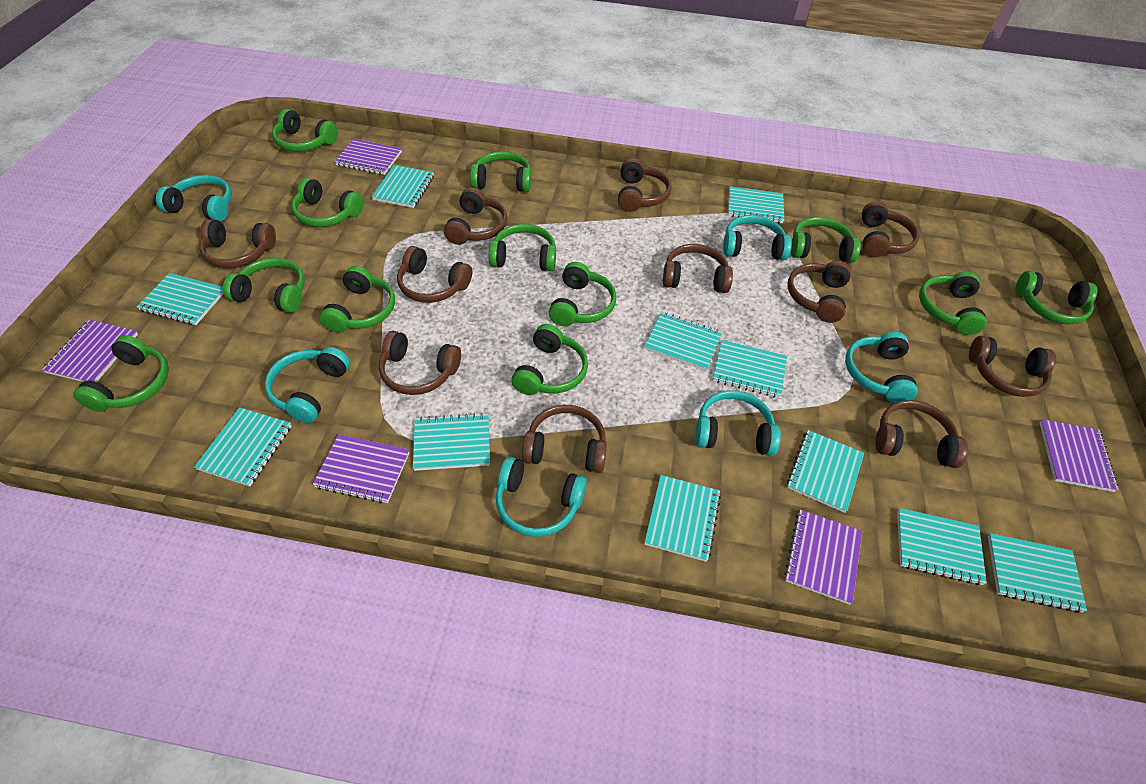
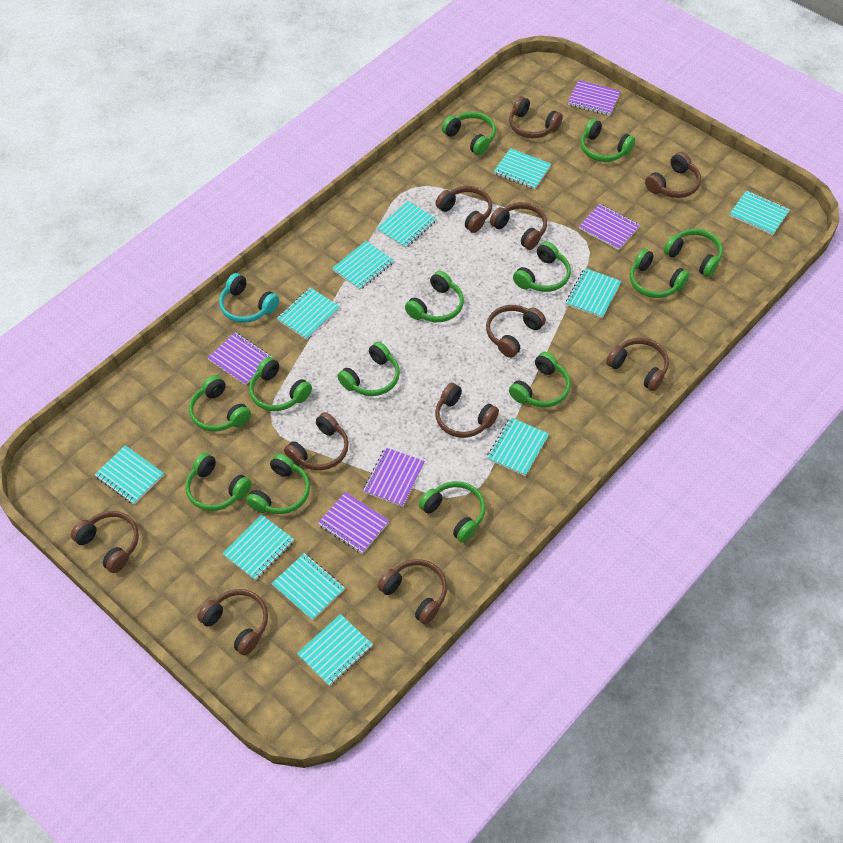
green headphones: [73,335,169,412] [223,258,305,313] [272,109,338,152] [292,178,363,227] [320,266,395,333] [470,151,531,192] [489,224,556,271] [511,324,588,395] [548,262,616,326] [791,217,861,263] [919,271,987,335] [1016,271,1098,325] = 12 -> [185,453,252,511] [189,375,251,432] [246,454,310,514] [249,357,312,411] [337,342,400,396] [405,271,464,322] [419,481,485,543] [442,112,496,155] [509,352,571,407] [513,242,571,292] [580,119,635,162] [630,249,689,298] [664,229,723,277] = 13
turquoise headphones: [156,175,232,221] [265,347,350,423] [496,456,587,537] [695,390,781,456] [723,215,792,260] [845,332,918,403] = 6 -> [219,273,279,323] = 1

